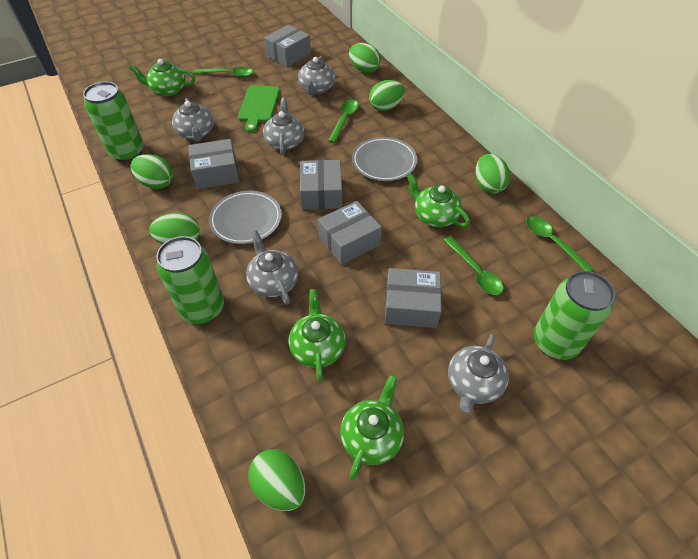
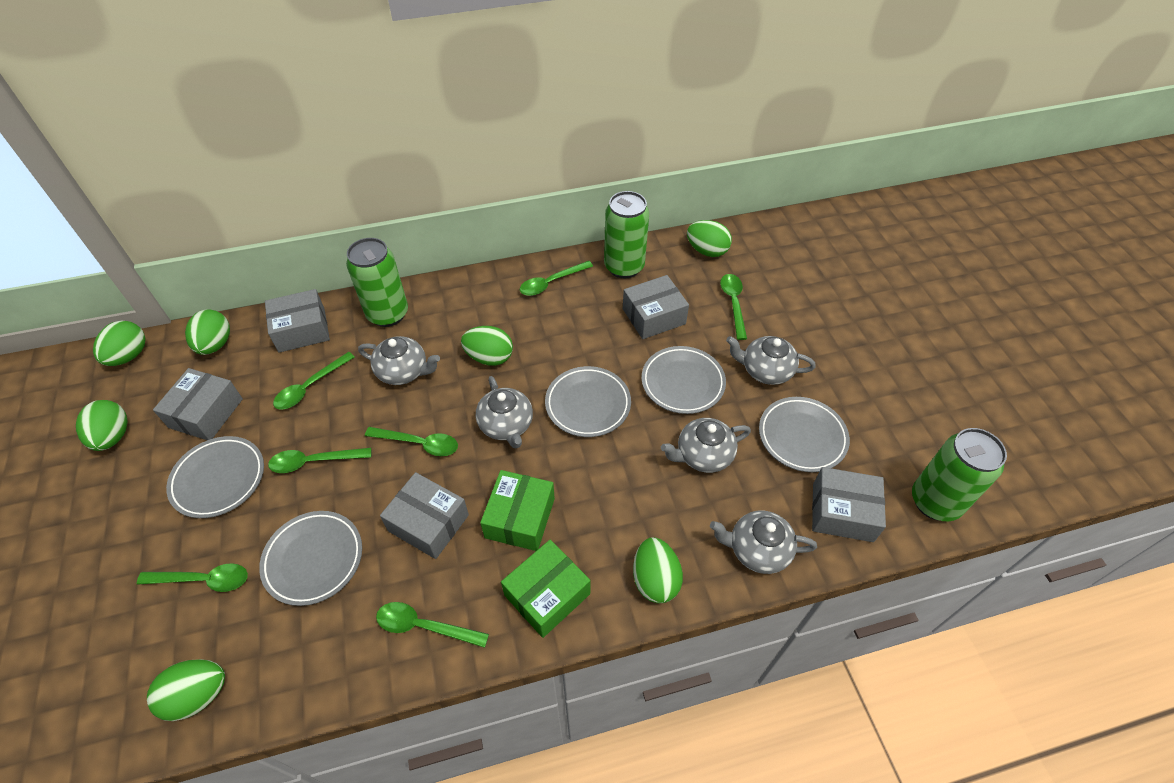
green box: none = 0 -> [480,470,555,551] [501,540,590,638] = 2
green cutting board: [238,85,280,132] = 1 -> none = 0
green egg: [131,154,173,189] [149,212,200,244] [248,449,306,511] [349,43,381,73] [369,80,405,111] [475,154,510,194] = 6 -> [76,400,128,451] [93,320,146,366] [147,659,225,721] [185,309,230,355] [461,326,513,366] [633,537,683,603] [687,220,732,257] = 7
green spoon: [194,67,253,77] [328,100,359,143] [444,236,504,295] [526,216,594,271] = 4 -> [137,563,248,592] [268,448,371,473] [273,352,355,410] [365,427,458,456] [376,602,489,648] [520,261,593,296] [720,274,747,340] = 7
green teapot: [129,59,195,96] [289,289,346,382] [340,375,404,479] [407,174,470,227] = 4 -> none = 0
grey plate: [209,191,282,244] [352,137,417,181] = 2 -> [166,436,264,518] [259,511,362,606] [545,366,631,437] [641,346,726,414] [759,397,850,472] = 5

